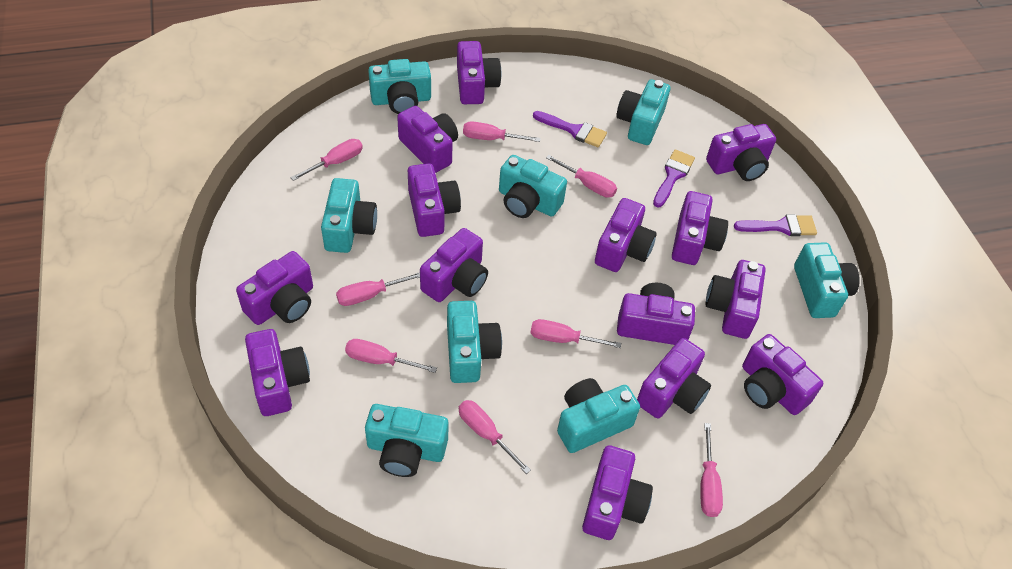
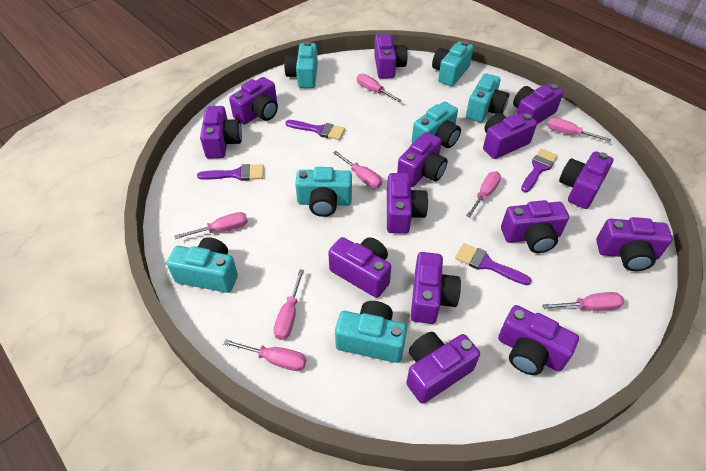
purple brush: [533,111,607,147] [653,149,695,208] [734,214,817,236] = 3 -> [197,164,264,181] [285,120,345,140] [455,243,532,285] [521,149,558,192] = 4
turquoise camera: [321,178,377,253] [365,404,449,477] [368,59,431,114] [447,301,502,383] [499,155,567,218] [557,378,640,453] [616,79,670,145] [794,242,860,318] = 8 -> [167,237,238,293] [284,41,318,88] [295,167,352,217] [335,301,407,363] [412,102,461,148] [432,41,473,86] [466,73,509,123] = 7

